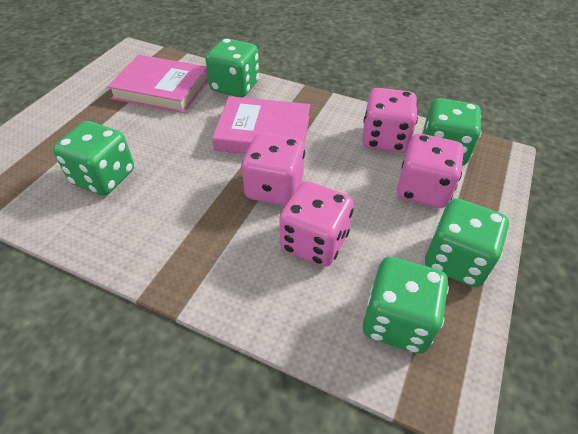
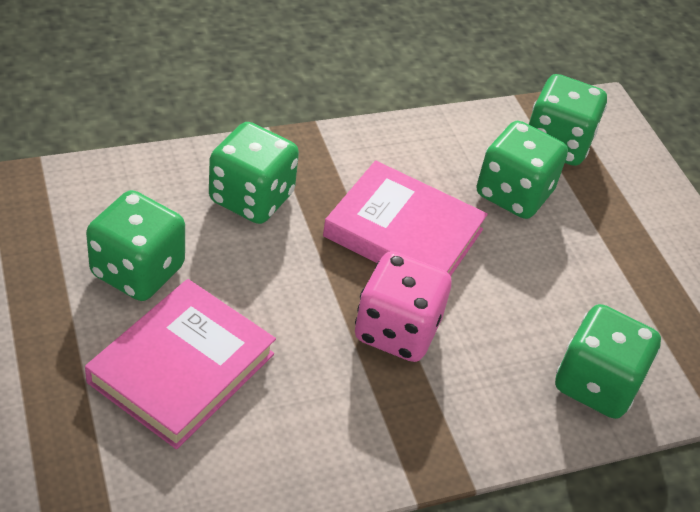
pink dice: [242,133,305,206] [280,181,354,267] [362,88,418,152] [397,134,464,208] = 4 -> [355,251,452,362] = 1

